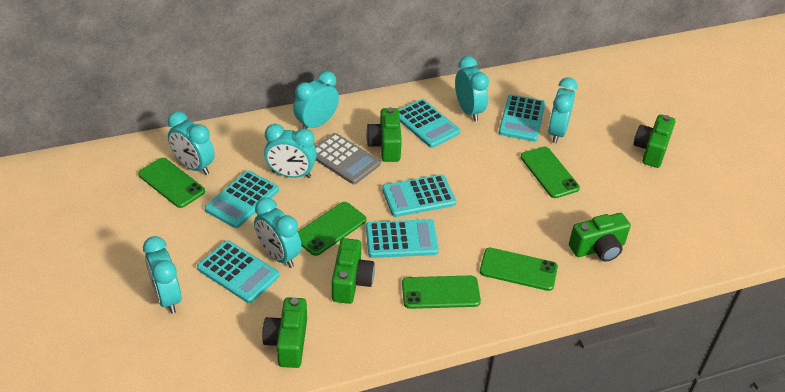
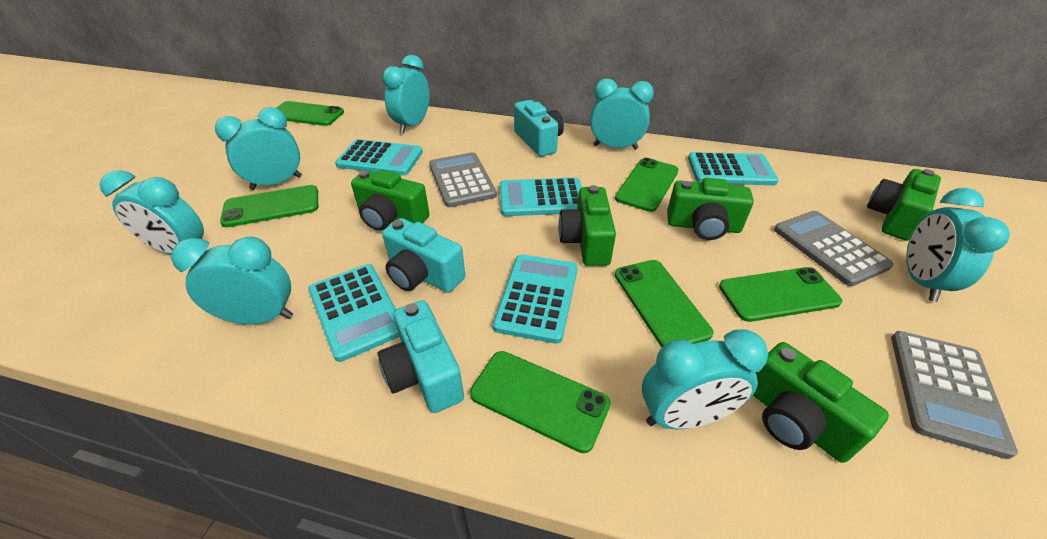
green phone: [138,158,205,208] [298,202,367,256] [402,275,481,309] [480,248,558,291] [520,147,580,198] = 5 -> [220,185,318,227] [276,101,344,126] [470,351,610,453] [615,158,679,212] [615,260,714,347] [719,267,842,322] = 6
grey calculator: [315,133,380,184] = 1 -> [429,152,497,207] [774,211,893,286] [891,331,1018,459] = 3
turquoise calculator: [197,240,279,303] [205,170,279,228] [366,219,439,258] [382,174,456,217] [399,99,460,148] [499,94,545,142] = 6 -> [308,264,399,362] [335,139,423,176] [493,254,578,344] [500,177,582,216] [688,152,779,185] = 5
turquoise camera: none = 0 -> [377,300,464,413] [382,218,465,293] [514,100,564,157] = 3

